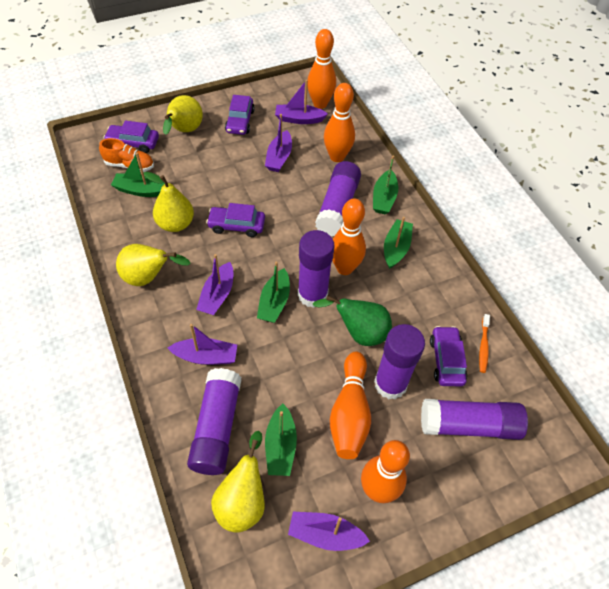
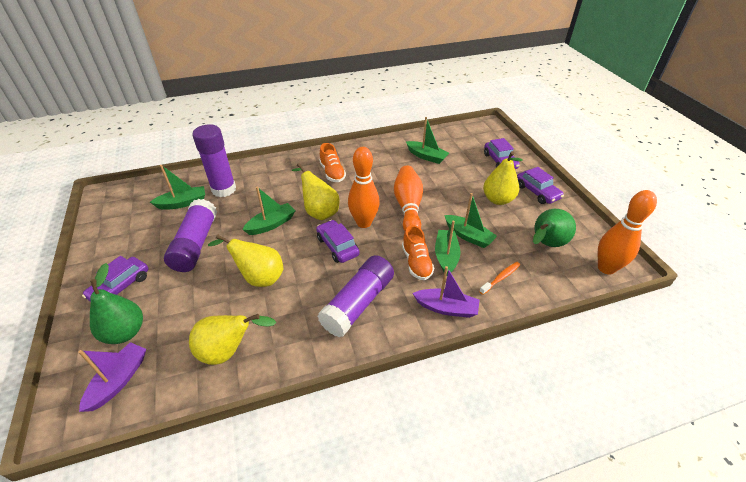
green pear: [313,296,392,346] = 1 -> [90,263,143,344] [533,209,576,247] = 2
orange bowling pin: [307,29,336,109] [324,83,355,162] [330,352,371,459] [332,198,366,275] [361,440,410,503] = 5 -> [348,147,380,228] [394,165,423,231] [598,190,657,275] = 3
orange shoe: [99,138,154,172] = 1 -> [319,143,346,182] [402,225,434,280] = 2
purple boat: [168,324,237,365] [196,254,233,315] [265,114,292,172] [275,80,328,124] [288,512,370,551] = 5 -> [78,342,146,412] [412,266,479,318] = 2
purple glue stick: [187,368,241,475] [298,230,334,308] [315,161,361,237] [374,324,425,400] [421,399,528,440] = 5 -> [164,199,217,272] [192,124,236,197] [318,255,394,337] = 3

